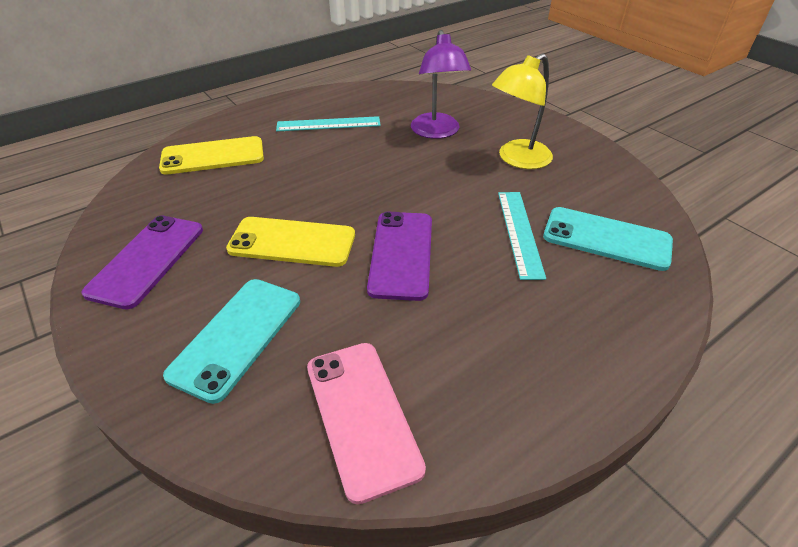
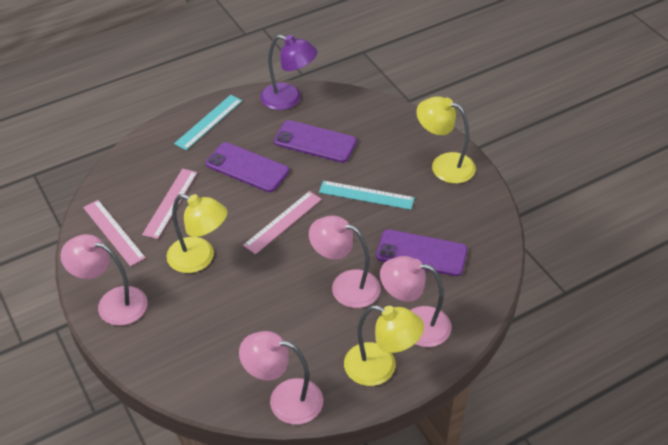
pink lamp: none = 0 -> [60,234,148,326] [239,331,323,425] [309,215,381,308] [380,256,451,347] = 4
pink phone: [307,343,426,504] = 1 -> none = 0
pink ruler: none = 0 -> [83,200,146,266] [142,169,197,239] [243,191,322,254] = 3
purple phone: [81,215,203,309] [367,212,432,301] = 2 -> [206,142,289,192] [274,120,357,163] [376,229,468,276] = 3
turquoise phone: [163,279,300,404] [543,207,673,271] = 2 -> none = 0
yellow lamp: [492,53,553,169] = 1 -> [166,194,227,273] [344,305,424,386] [416,96,476,184] = 3
yellow phone: [159,136,264,175] [226,217,355,267] = 2 -> none = 0

